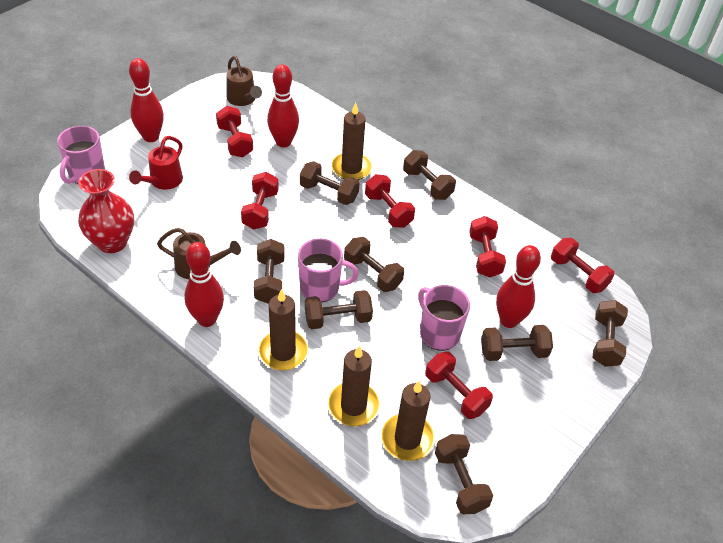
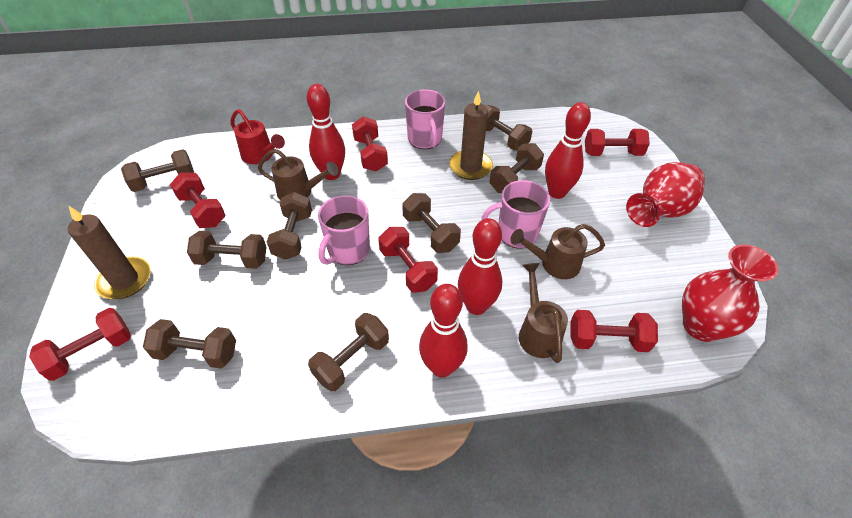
brown candle: [258,289,308,370] [328,346,380,426] [331,103,372,180] [381,381,435,461] = 4 -> [68,206,151,299] [449,91,493,180] = 2
brown watering can: [157,228,241,279] [226,56,262,106] = 2 -> [258,149,338,200] [510,224,605,279] [519,263,568,363] = 3
red vase: [78,169,134,253] = 1 -> [626,162,705,227] [682,244,779,342] = 2

